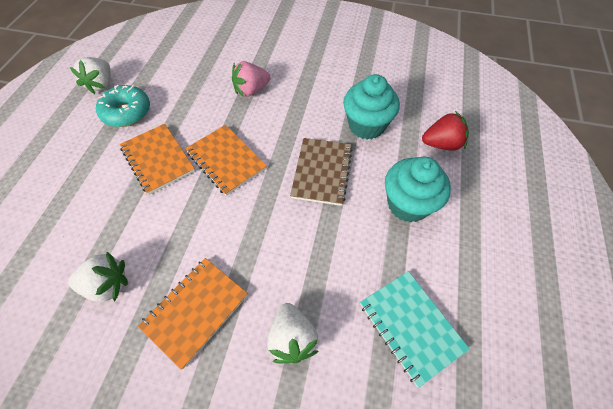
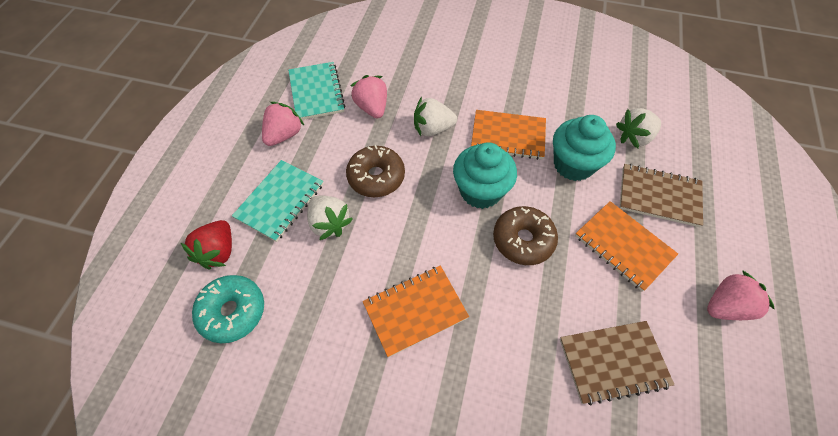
brown donut: none = 0 -> [346,145,405,197] [493,206,558,265] = 2
brown notebook: [290,138,352,206] = 1 -> [560,321,675,405] [620,164,703,227] = 2
pink strawberry: [232,61,270,97] = 1 -> [262,102,304,146] [350,75,387,118] [707,270,775,320] = 3
turquoise notebook: [360,271,470,388] = 1 -> [232,160,323,242] [288,62,346,120] = 2

